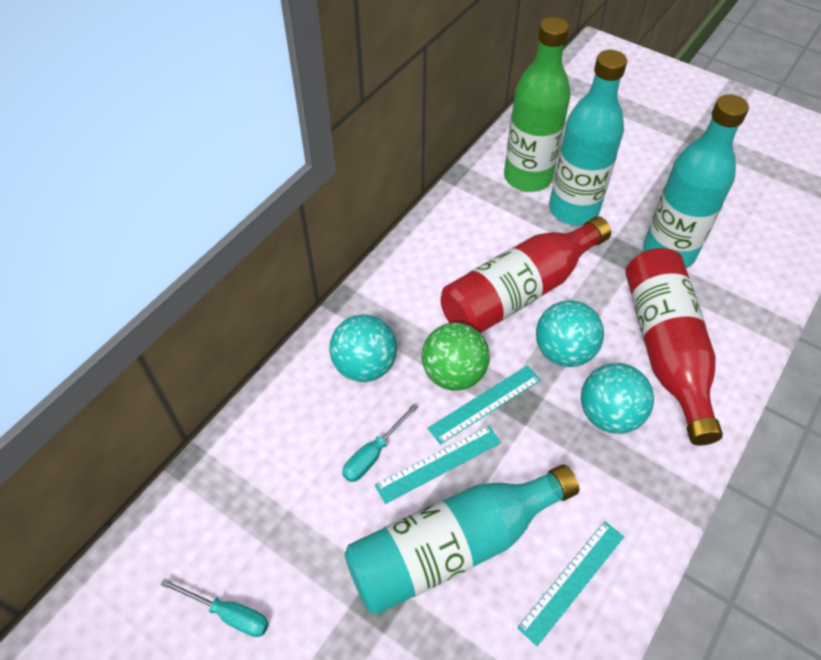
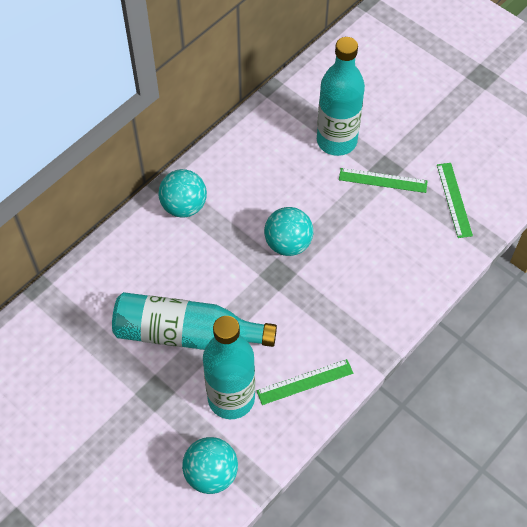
green ball: [422,323,490,391] = 1 -> none = 0
green bottle: [504,17,571,192] = 1 -> none = 0
green ruler: none = 0 -> [256,359,353,405] [339,168,428,193] [437,163,473,238] = 3
red bottle: [441,216,611,333] [626,248,723,446] = 2 -> none = 0
turquoise ruler: [375,426,501,504] [427,365,541,445] [517,521,624,646] = 3 -> none = 0
turquoise screwdriver: [160,578,269,637] [342,404,418,482] = 2 -> none = 0

